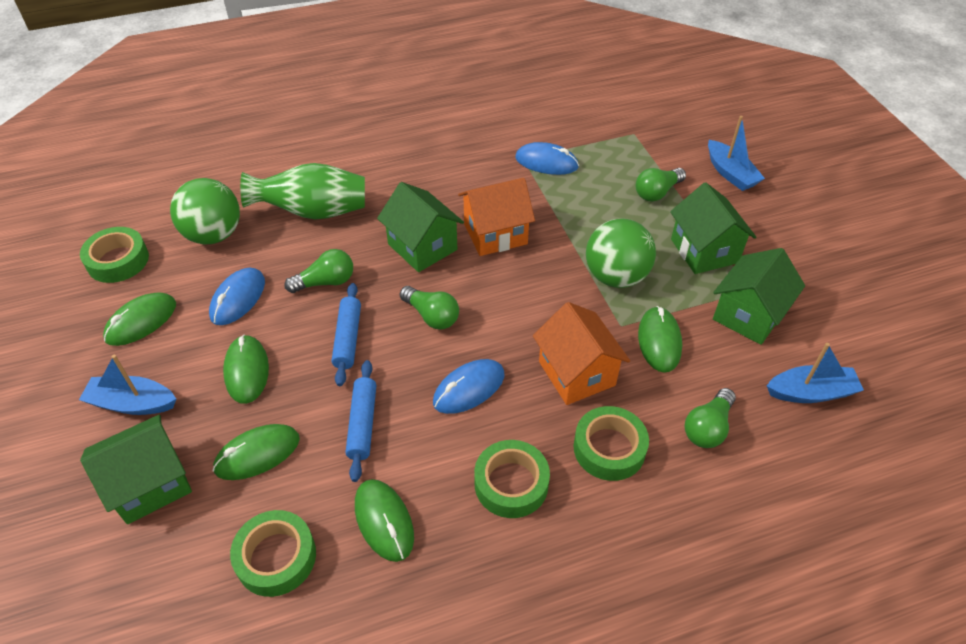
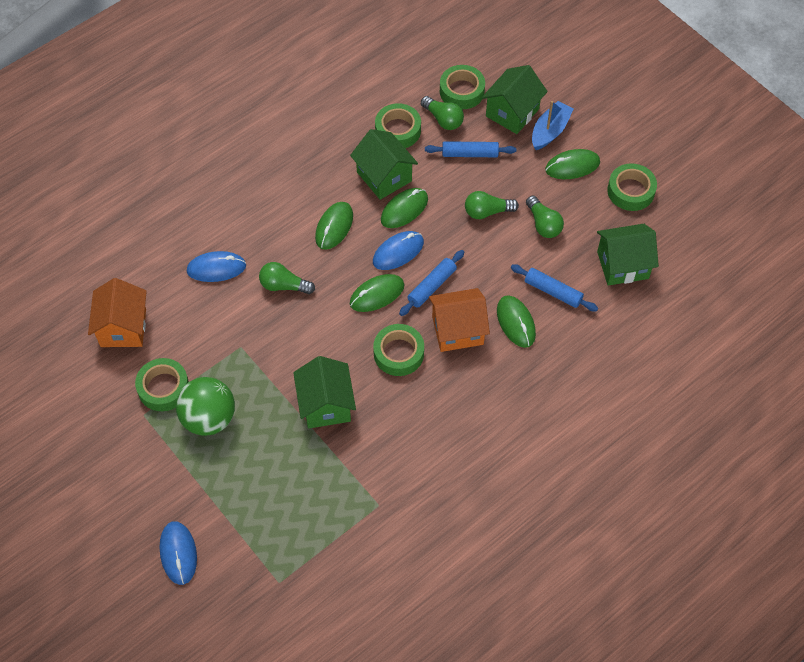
blue boat: [79,355,176,415] [708,116,765,191] [767,343,864,403] = 3 -> [532,101,574,150] = 1
blue rolling pin: [332,283,361,386] [345,360,376,482] = 2 -> [399,250,464,316] [425,141,516,157] [511,264,598,311] = 3
green ball: [170,178,240,244] [586,218,656,288] = 2 -> [176,377,235,436] = 1
green tape: [80,227,149,283] [230,510,316,597] [474,440,550,518] [574,406,649,481] = 4 -> [135,358,189,411] [373,324,424,376] [375,103,421,148] [440,65,485,109] [607,163,657,211] = 5
green vase: [240,163,365,219] = 1 -> none = 0

